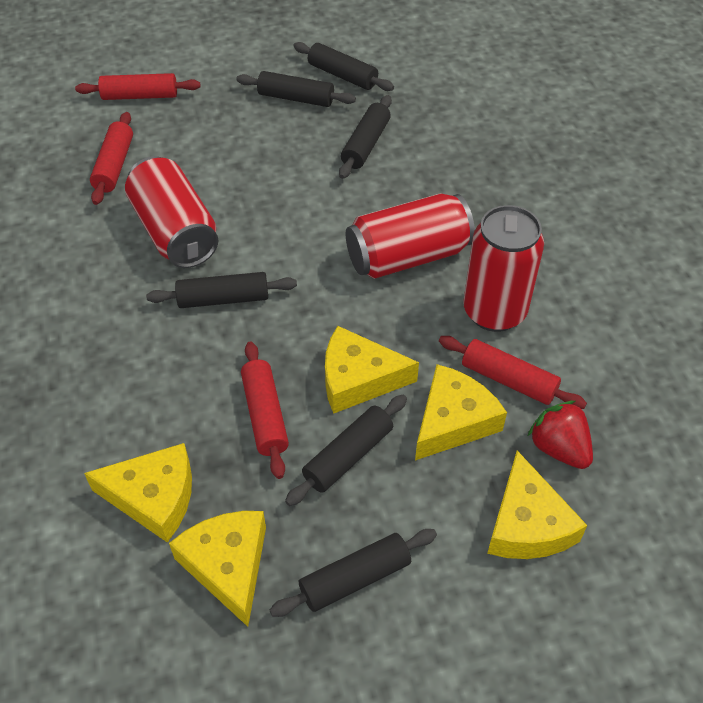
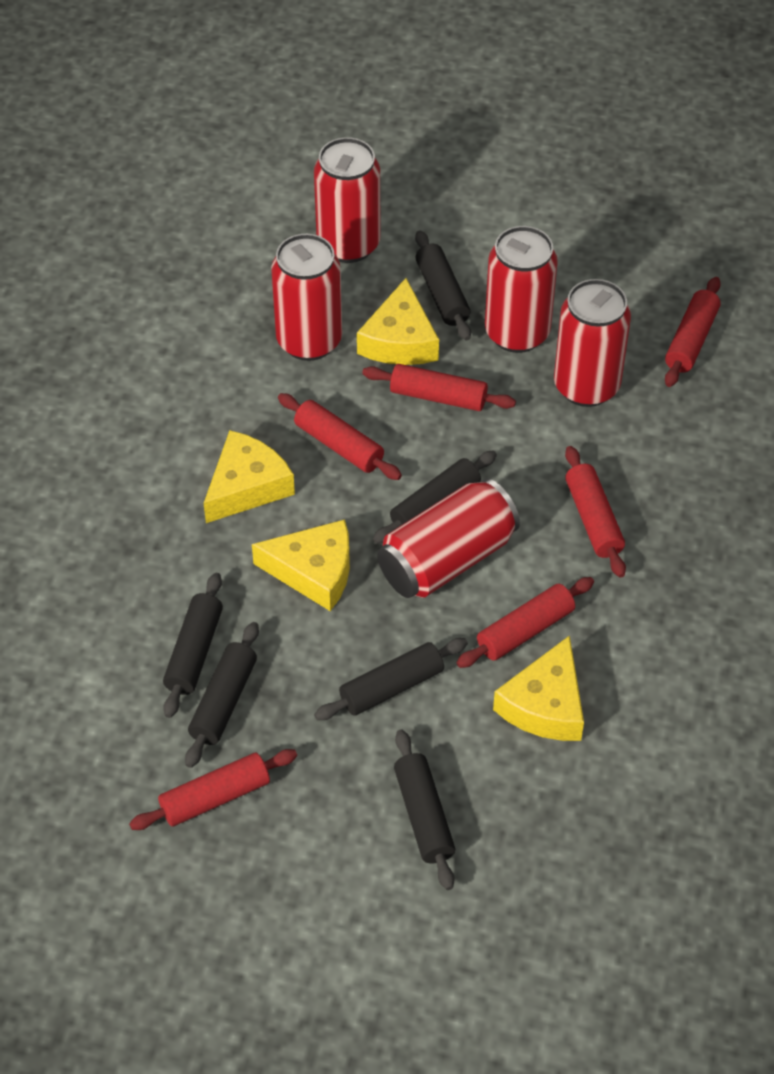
red can: [125,156,219,268] [346,194,475,279] [463,205,544,332] = 3 -> [271,234,342,361] [314,137,380,263] [377,479,520,598] [485,226,558,353] [554,279,631,407] = 5
red rolling pin: [75,73,201,100] [90,112,133,205] [241,341,289,479] [439,336,587,409] = 4 -> [129,749,297,830] [278,393,402,480] [362,364,516,411] [456,577,594,668] [565,446,626,578] [665,277,721,387] = 6
red strawberry: [528,401,593,469] = 1 -> none = 0
yellow cheese: [84,443,192,543] [169,511,266,627] [325,326,419,414] [415,364,507,460] [487,451,587,559] = 5 -> [203,430,295,523] [252,519,350,611] [357,278,439,365] [493,635,584,741] = 4

